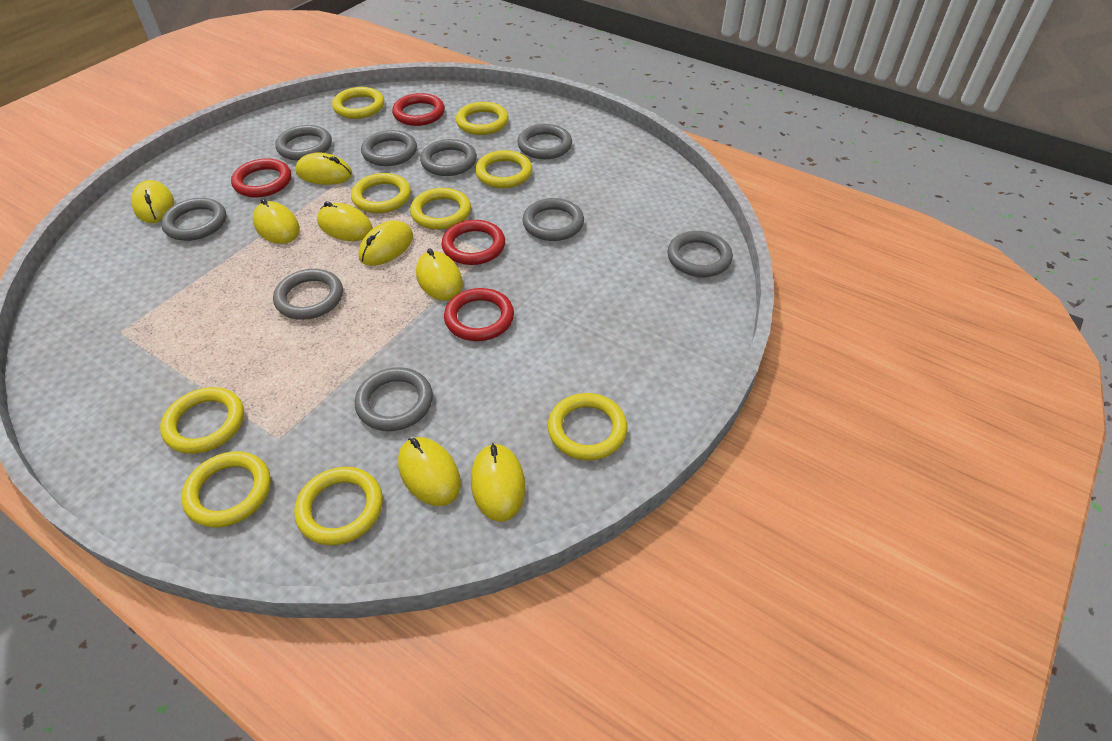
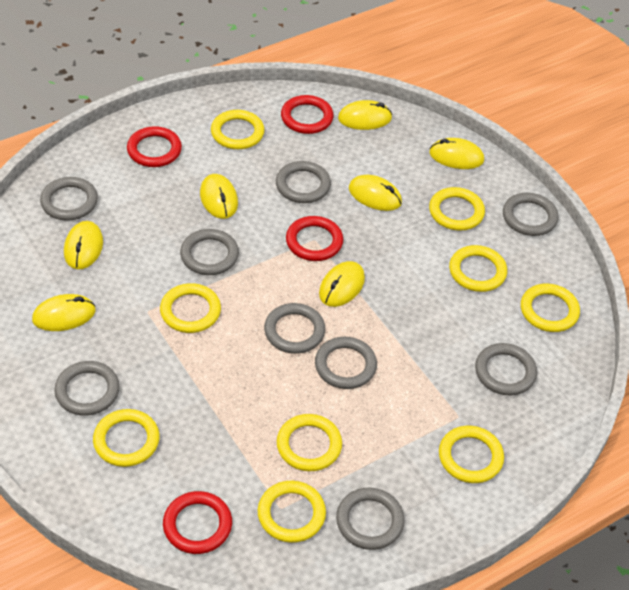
yellow mouse: [132,180,174,223] [253,199,300,244] [295,153,353,185] [317,201,373,241] [358,221,413,266] [398,437,461,506] [416,248,463,301] [471,443,526,522] = 8 -> [32,294,95,331] [64,221,103,269] [200,174,238,219] [319,261,365,307] [338,100,392,130] [349,175,402,211] [429,138,484,169] = 7

